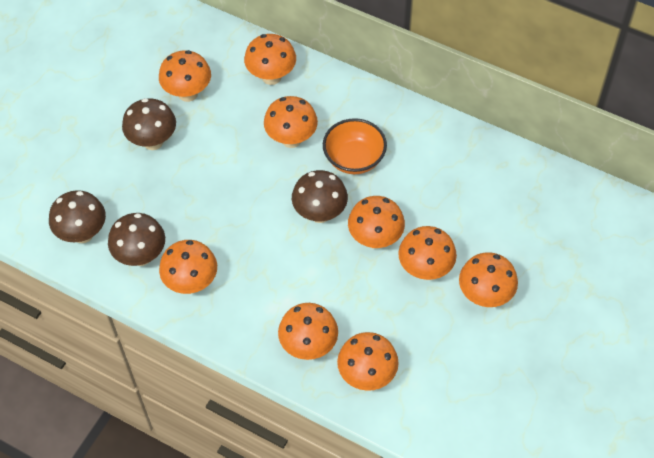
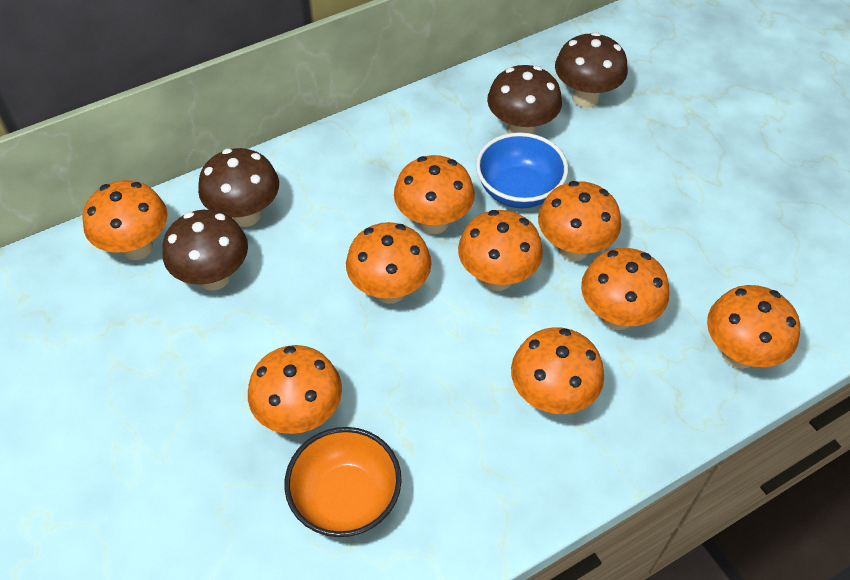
blue bowl: none = 0 -> [476,132,568,208] = 1

